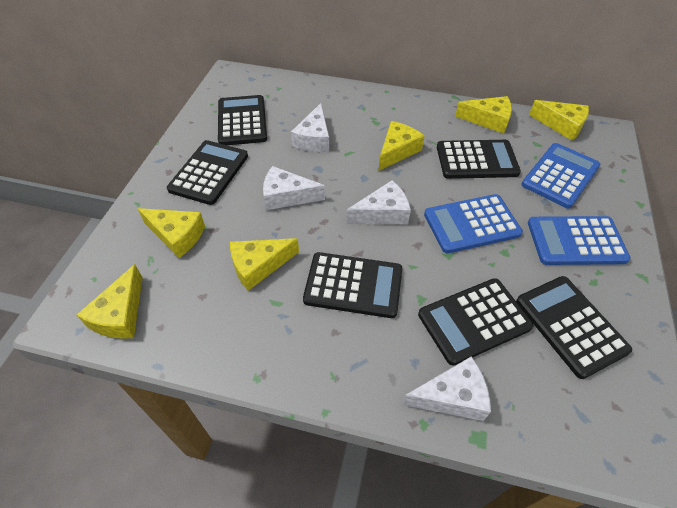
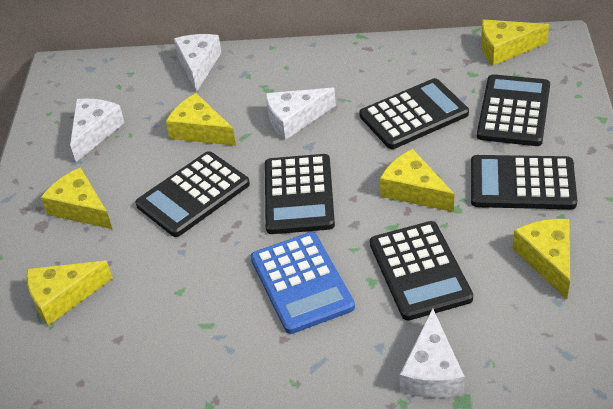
blue calculator: [424,194,523,253] [522,143,600,209] [528,216,631,265] = 3 -> [251,232,355,334] = 1

